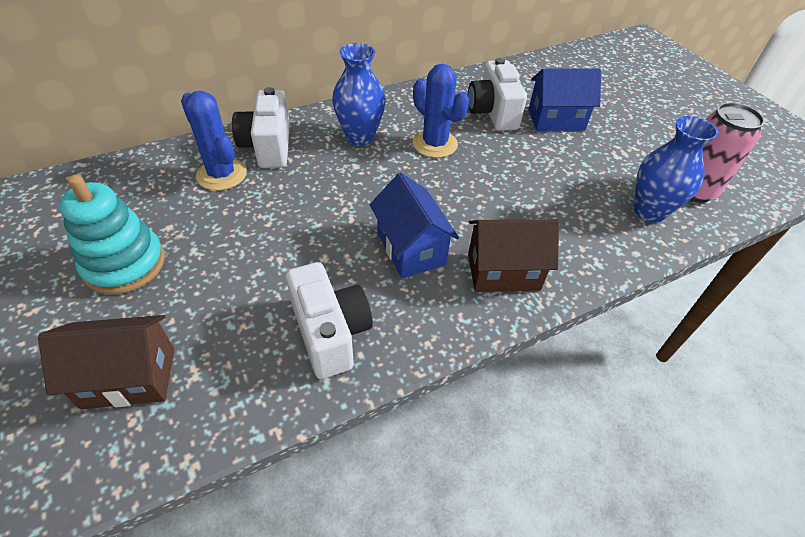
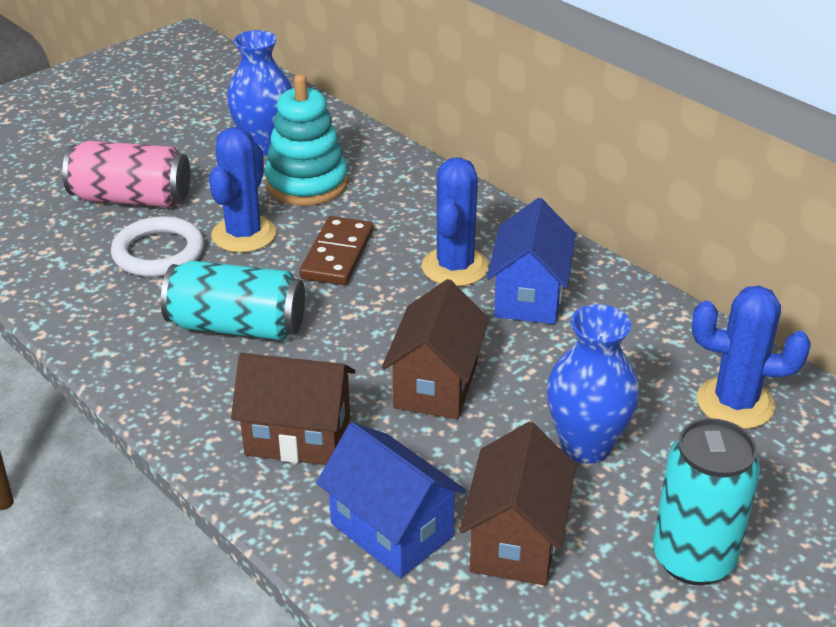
blue cactus: [181,91,247,190] [413,64,469,158] = 2 -> [209,127,276,253] [422,157,489,286] [692,286,810,429] = 3
brown domino: none = 0 -> [299,216,373,285] = 1
brown house: [38,315,174,409] [468,219,559,292] = 2 -> [231,353,356,465] [382,279,489,419] [459,422,576,585] = 3
turquoise can: none = 0 -> [161,261,305,340] [653,418,760,585] = 2
white camera: [232,87,290,168] [286,262,373,379] [468,58,527,131] = 3 -> none = 0
white ring: none = 0 -> [111,216,204,277] = 1

